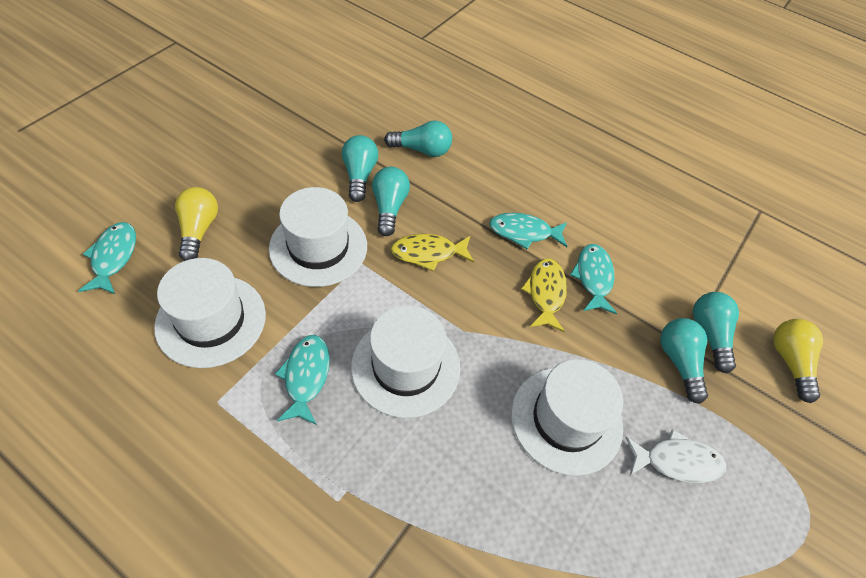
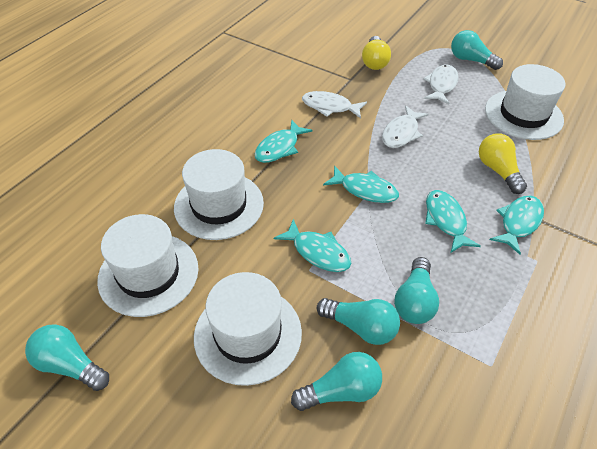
turquoise fish: [78,222,136,295] [275,335,330,425] [489,213,567,249] [570,244,617,314] = 4 -> [255,120,312,163] [274,219,351,272] [323,166,399,203] [425,190,481,253] [490,195,544,255] = 5
white fish: [625,429,726,483] = 1 -> [302,91,367,118] [382,105,429,148] [423,65,459,104] = 3
yellow fish: [391,234,474,271] [521,258,567,332] = 2 -> none = 0

